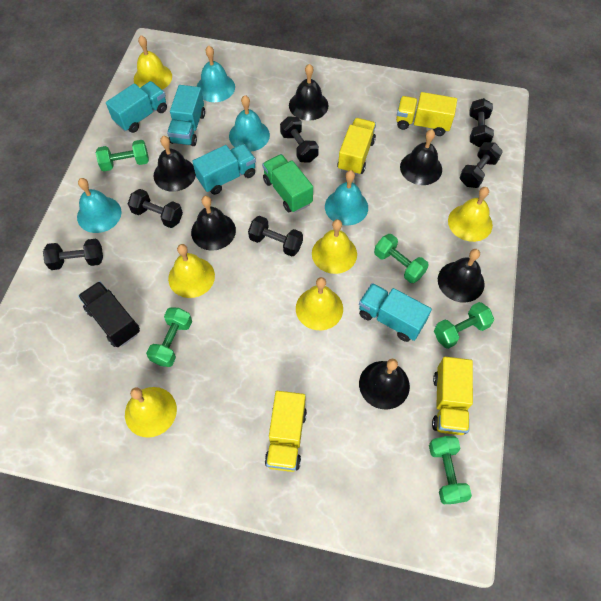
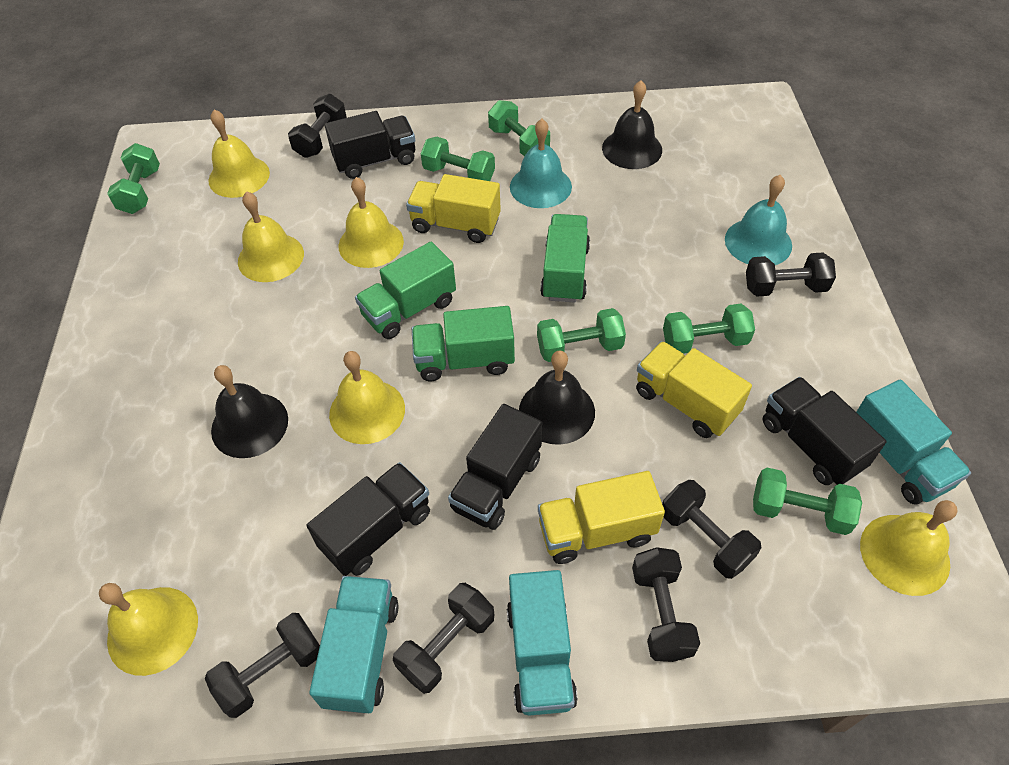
black bell: [153,136,196,192] [191,196,236,251] [289,64,329,121] [359,359,410,409] [400,129,442,185] [438,249,485,303] = 6 -> [211,365,288,458] [519,351,595,445] [602,81,662,169] = 3
black truck: [78,281,140,347] = 1 -> [307,462,430,576] [325,111,415,179] [448,404,542,530] [763,377,887,485] = 4
green dumbbell: [96,140,149,171] [146,307,192,367] [374,234,429,283] [429,436,472,504] [434,302,494,349] = 5 -> [107,143,160,214] [421,137,495,181] [488,100,550,156] [537,308,626,362] [663,303,755,354] [753,468,862,535] = 6
green truck: [262,154,313,213] = 1 -> [355,242,456,339] [412,306,515,381] [540,214,590,303] = 3
turquoise bell: [77,178,121,233] [197,46,235,102] [229,95,270,152] [325,170,368,225] = 4 -> [510,119,572,208] [725,175,792,265] = 2
turquoise truck: [106,81,167,133] [167,85,205,146] [192,144,256,195] [359,283,432,342] = 4 -> [309,576,398,713] [507,570,578,716] [856,380,971,505] = 3
yellow truck: [265,391,307,472] [337,118,376,175] [396,92,457,136] [432,357,473,435] = 4 -> [406,174,501,243] [538,471,665,564] [636,341,752,438] = 3

